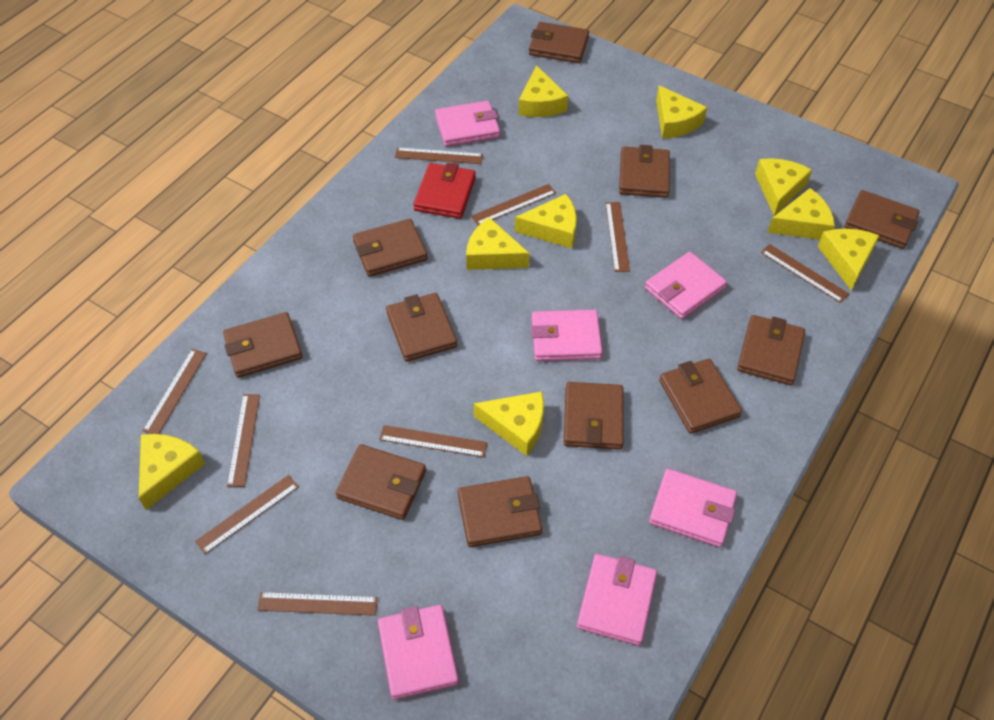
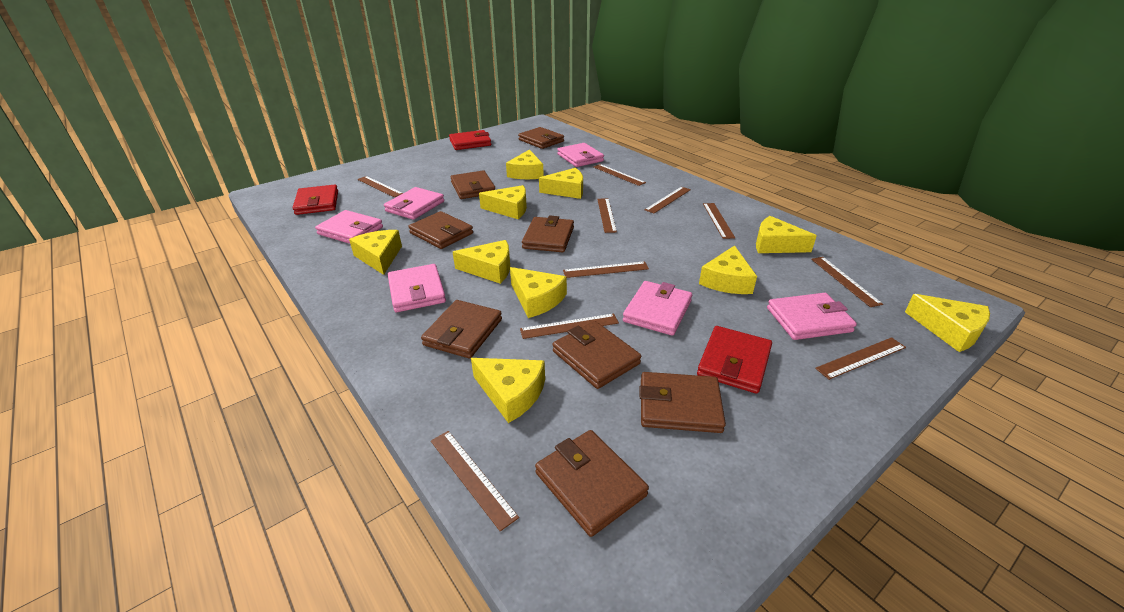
brown ruler: [142,349,207,434] [195,475,299,554] [227,394,260,487] [257,592,378,616] [379,425,487,457] [395,148,483,164] [471,184,556,226] [606,202,630,272] [761,244,849,303] = 9 -> [357,176,403,197] [431,431,519,531] [520,313,619,339] [563,261,649,278] [594,164,646,186] [597,198,617,233] [645,187,691,213] [703,203,735,239] [811,257,883,307] [815,337,906,380] = 10
brown wallet: [223,312,302,378] [336,444,426,520] [353,219,427,277] [386,293,457,362] [458,476,542,547] [529,22,589,63] [564,382,624,450] [619,145,670,198] [659,359,742,434] [737,315,805,385] [845,190,920,249] = 11 -> [409,211,473,249] [421,300,502,358] [450,170,495,199] [518,127,564,149] [522,216,574,252] [535,430,649,537] [553,321,641,389] [639,372,726,433] = 8
red wallet: [413,163,476,219] = 1 -> [293,184,338,215] [449,130,491,150] [697,326,772,394] = 3
yellow cheese: [139,434,205,510] [466,217,530,270] [474,391,544,456] [515,194,577,248] [519,65,568,117] [656,85,707,138] [755,158,812,216] [767,188,835,240] [818,229,880,290] = 9 -> [349,230,402,275] [453,240,510,284] [471,358,545,423] [479,185,527,219] [506,149,544,179] [510,267,567,318] [539,168,583,199] [699,245,757,294] [756,216,817,253] [905,294,990,352] = 10

